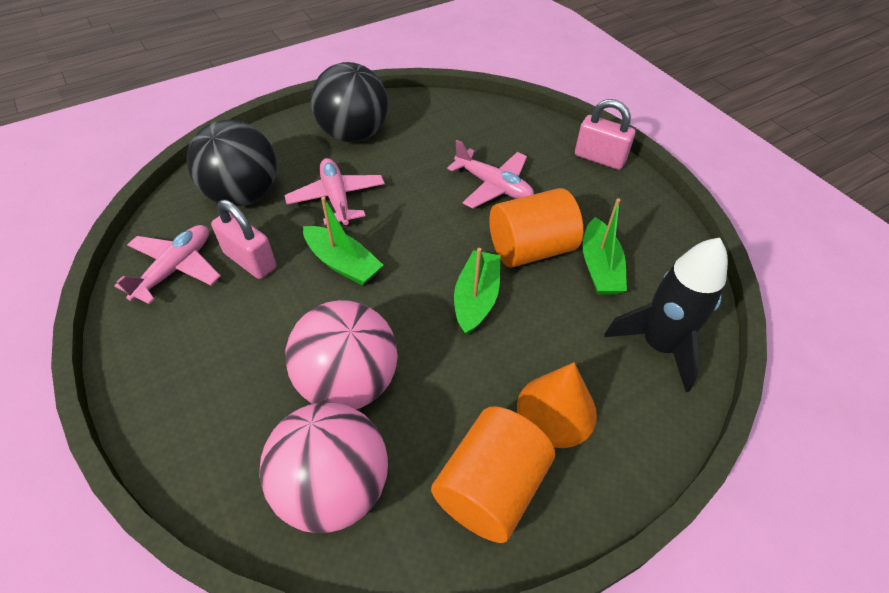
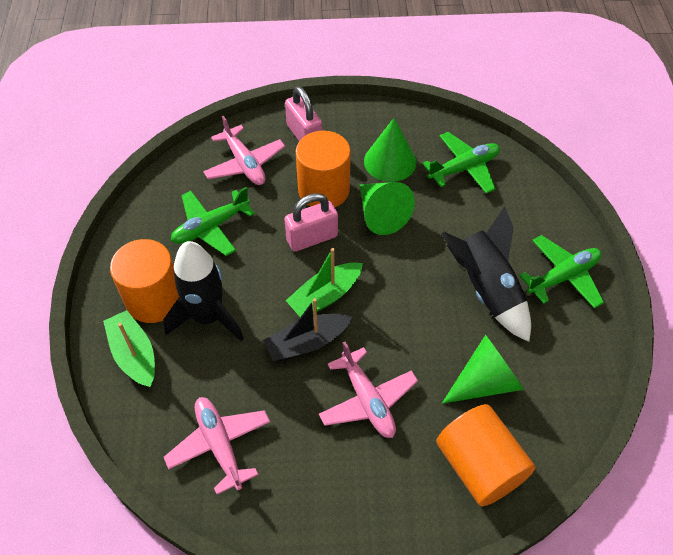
black ball: [187,120,277,206] [311,62,388,142] = 2 -> none = 0
black boat: none = 0 -> [263,298,352,361] = 1
black rocket: [604,238,728,392] = 1 -> [163,241,244,342] [441,206,531,342] = 2
green boat: [303,197,383,286] [454,248,500,336] [583,198,627,295] = 3 -> [103,310,155,387] [286,248,363,317] = 2
green cone: none = 0 -> [360,182,415,235] [364,118,416,182] [442,335,524,404] = 3
green plane: none = 0 -> [171,187,255,256] [422,132,500,194] [519,235,604,309] = 3
orange cone: [517,362,597,448] = 1 -> none = 0
orange cylinder: [431,406,555,543] [489,188,583,268] = 2 -> [110,239,179,323] [296,131,351,207] [436,404,536,506] = 3
pink ball: [259,402,388,533] [285,300,398,409] = 2 -> none = 0

